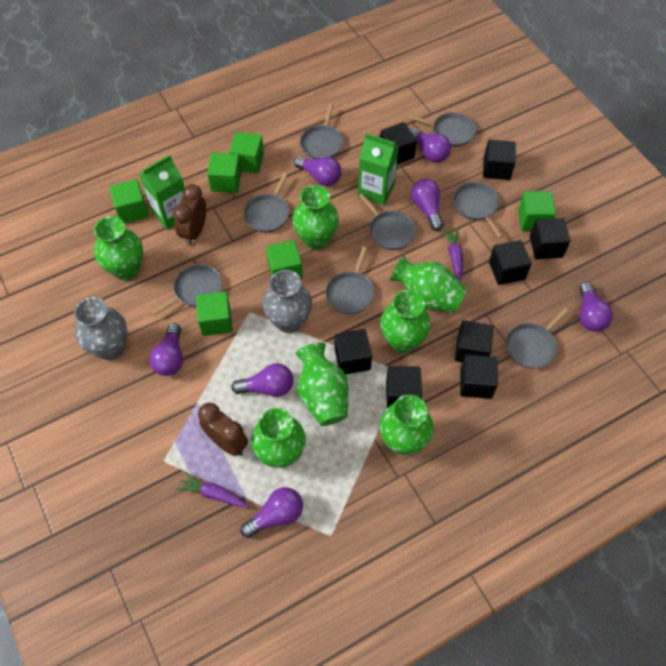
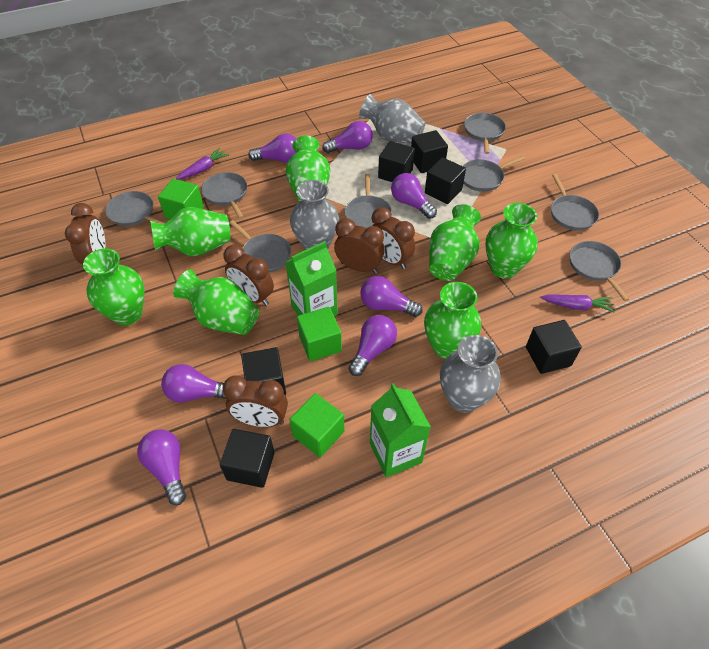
black cube: [334,329,372,375] [380,122,417,165] [386,366,422,408] [455,320,494,362] [460,355,498,399] [483,139,516,180] [489,240,532,285] [530,218,571,259] = 8 -> [220,429,275,488] [241,347,286,395] [378,141,415,182] [411,130,448,173] [425,157,466,204] [526,320,582,374] = 6
brown clock: [173,184,206,245] [198,403,248,456] = 2 -> [65,203,105,264] [222,376,288,427] [223,245,274,306] [334,218,385,273] [372,207,415,269] = 5
green cube: [109,179,149,223] [196,292,233,336] [207,153,241,193] [229,132,264,173] [266,240,303,280] [518,191,556,231] = 6 -> [158,179,204,219] [289,393,344,457] [297,307,342,361] = 3
grey vase: [74,297,127,360] [263,270,312,333] = 2 -> [290,180,339,250] [359,94,425,143] [440,335,501,413] = 3

